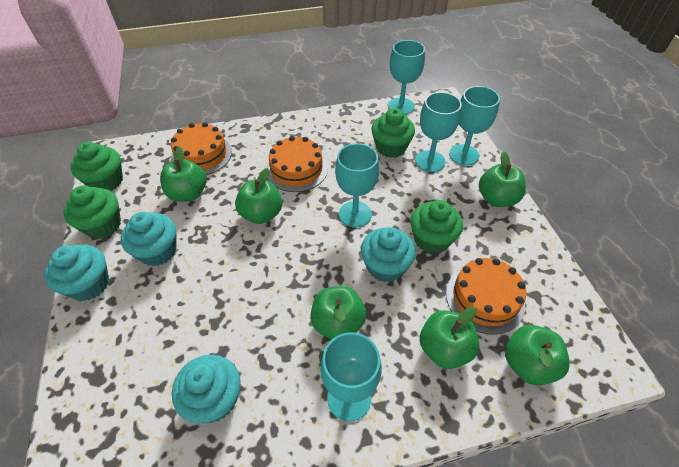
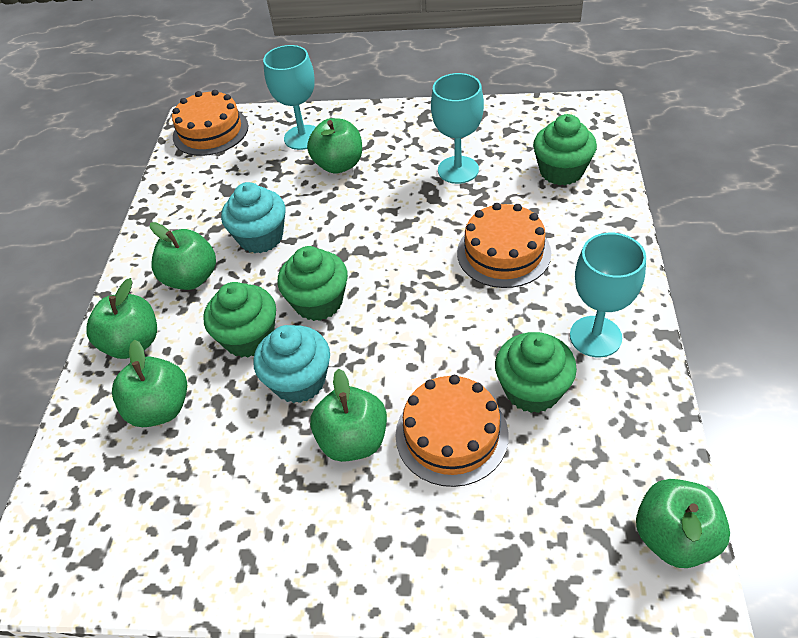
turquoise cupcake: [44,245,109,301] [121,212,176,266] [172,355,241,423] [361,227,416,282] = 4 -> [221,182,285,253] [253,325,330,403] = 2
turquoise goblet: [320,332,382,422] [335,143,379,227] [388,40,425,115] [415,92,462,172] [449,86,500,165] = 5 -> [263,45,316,150] [431,73,484,184] [570,233,646,358] = 3

